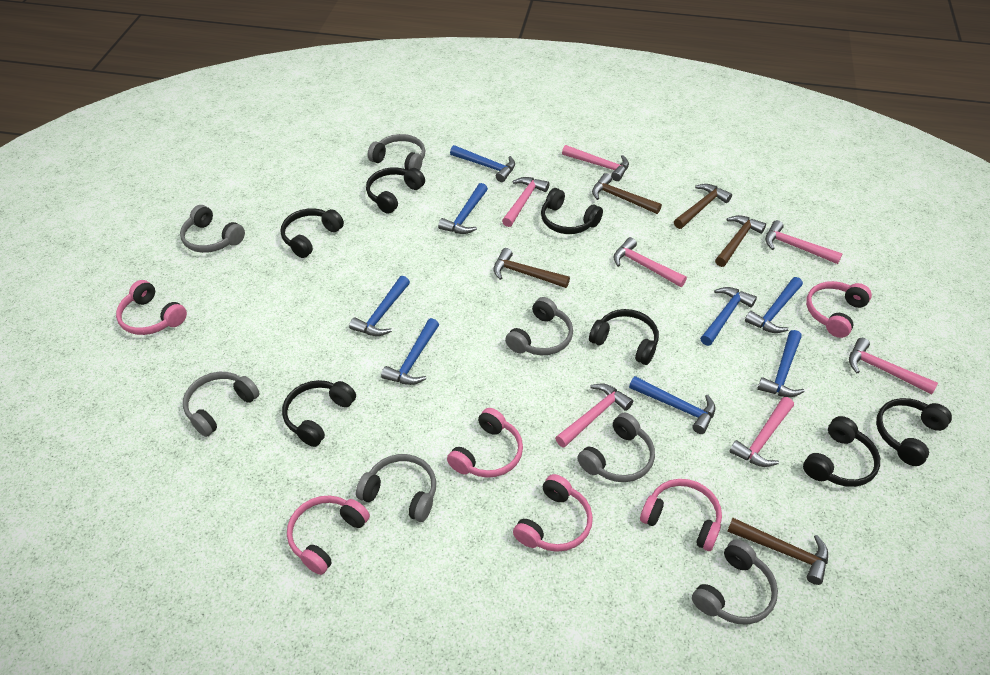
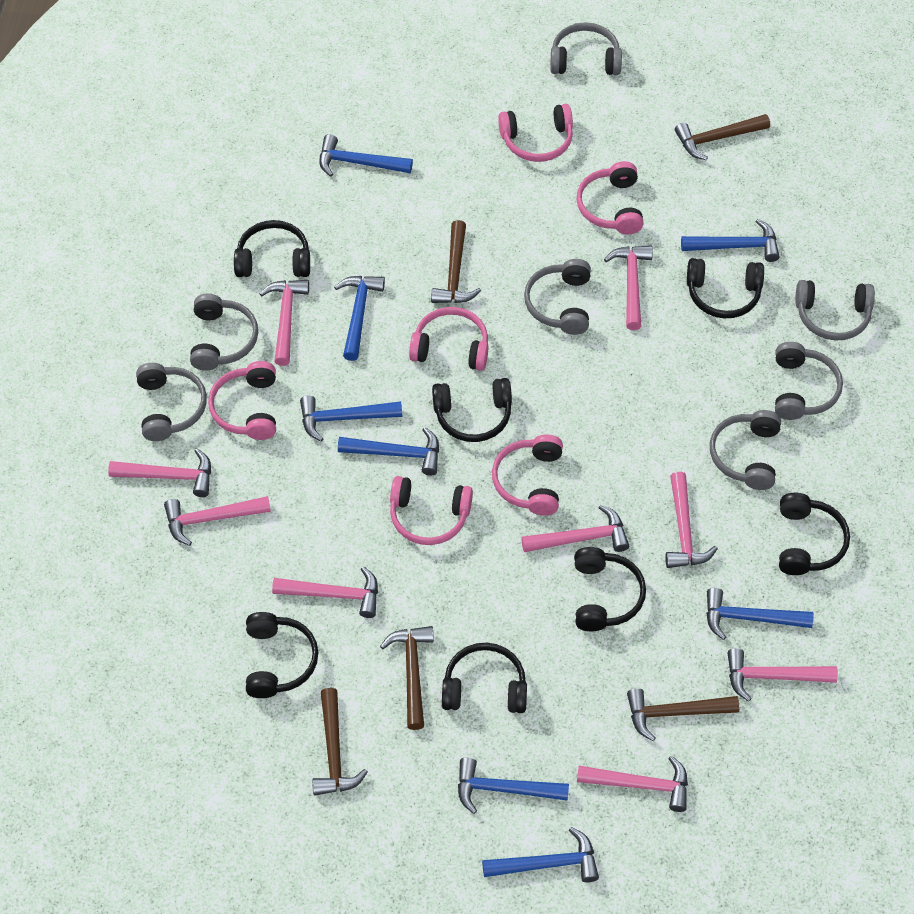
pink hammer: [502,177,549,227] [555,383,633,448] [562,145,629,181] [613,237,687,287] [729,397,794,467] [765,220,843,264] [849,338,938,395] = 7 -> [108,449,211,497] [164,496,271,546] [259,280,309,366] [272,566,378,618] [521,505,629,552] [577,756,688,812] [604,246,653,330] [665,472,718,568] [727,648,838,701] = 9

